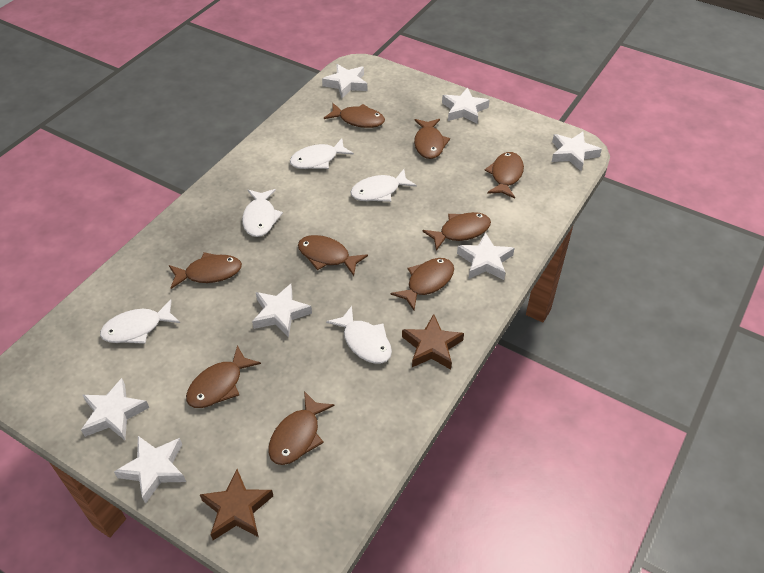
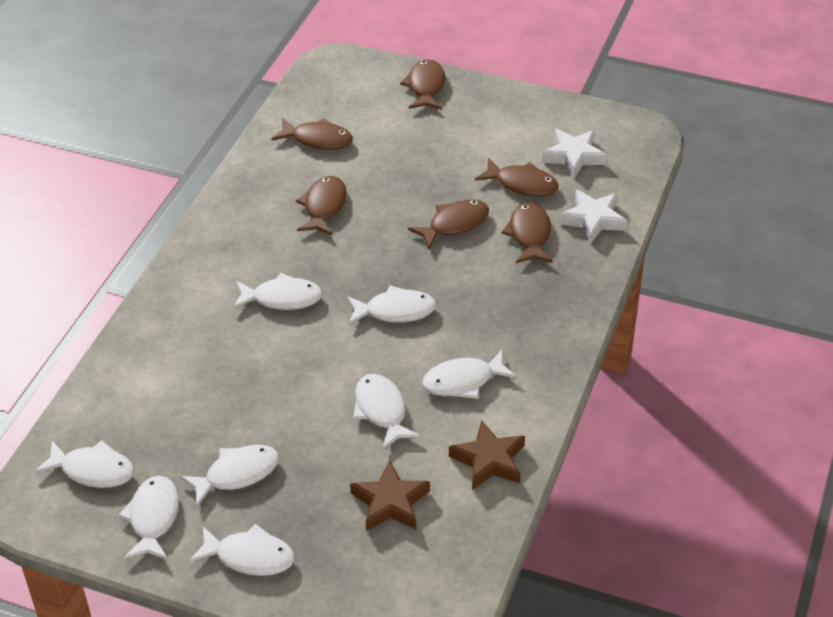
brown fish: [169,252,242,289] [186,345,261,408] [269,391,335,465] [298,235,368,276] [324,103,385,128] [391,258,454,310] [414,119,450,159] [422,212,491,251] [485,152,524,199] = 9 -> [271,118,353,150] [296,176,347,235] [400,59,445,109] [408,199,489,249] [475,158,559,197] [502,202,553,263] = 6
white fish: [100,299,180,344] [242,189,283,237] [290,138,354,169] [326,306,392,364] [350,169,417,202] = 5 -> [34,440,135,488] [118,476,179,560] [180,445,279,507] [189,524,295,576] [233,273,323,310] [347,285,436,325] [353,374,421,450] [422,350,517,399] = 8
white star: [81,378,149,440] [114,436,186,504] [252,284,312,338] [322,64,367,99] [442,87,490,124] [457,232,515,280] [552,132,602,171] = 7 -> [542,129,607,178] [559,189,627,244] = 2

